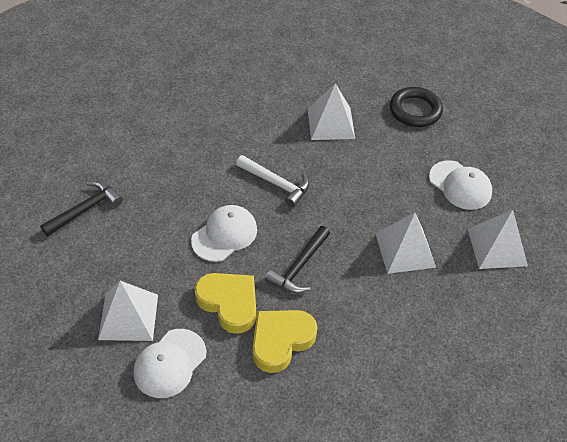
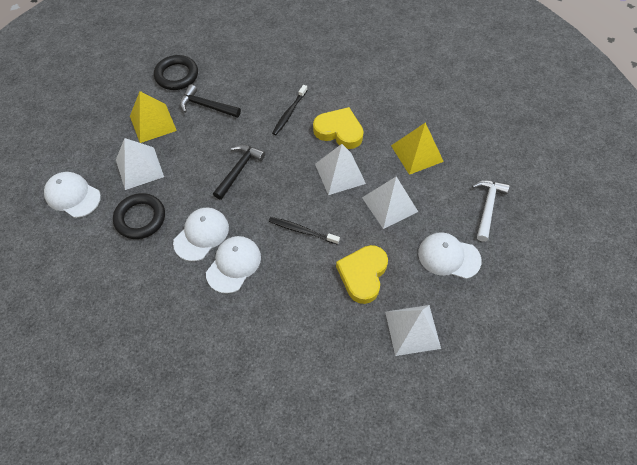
black ring: [390,87,443,127] = 1 -> [113,193,165,239] [154,55,198,90] = 2
black toothbrush: none = 0 -> [269,217,340,245] [272,85,307,135] = 2
white cap: [133,329,206,398] [191,205,257,262] [429,160,492,210] = 3 -> [44,172,101,218] [173,208,229,261] [206,236,261,294] [418,232,482,279] = 4
yellow pyramid: none = 0 -> [130,91,177,143] [391,123,444,175] = 2

